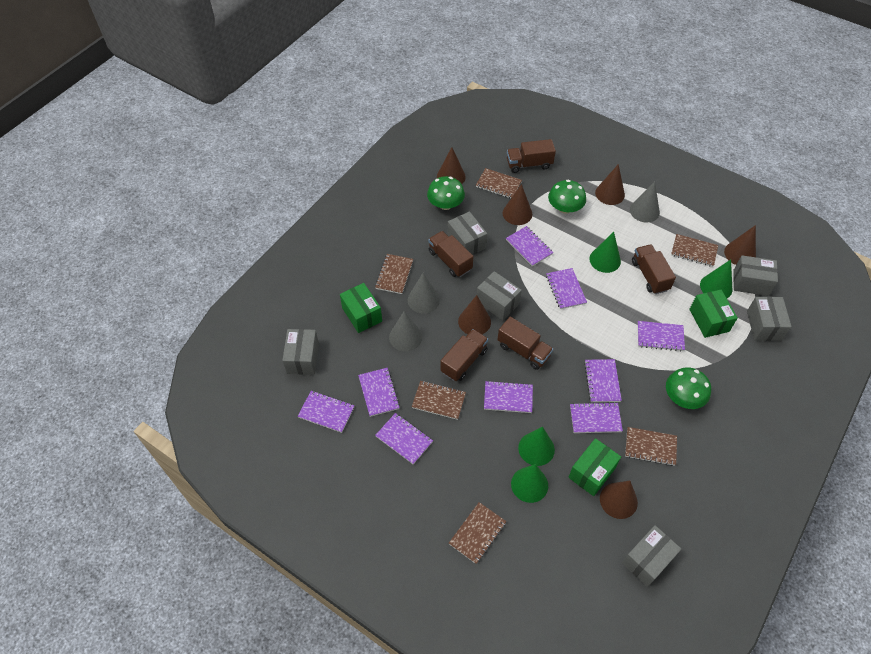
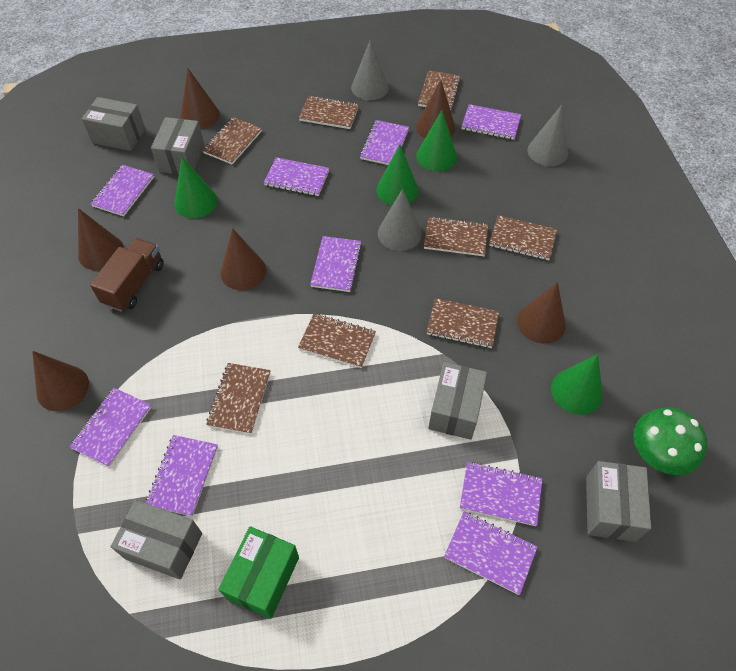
brown notebook: [375,254,413,294] [412,381,466,420] [449,502,507,564] [476,168,522,199] [625,427,677,466] [671,234,718,267] = 6 -> [202,117,262,164] [206,363,271,434] [298,313,376,368] [299,95,359,129] [418,70,461,110] [424,216,488,256] [427,298,499,348] [489,215,557,260] = 8
brown truck: [428,231,473,277] [441,329,488,381] [497,317,553,370] [507,139,556,173] [632,244,676,294] = 5 -> [90,238,164,312] = 1
green box: [340,283,382,333] [568,438,621,496] [689,290,738,338] = 3 -> [218,526,299,619] = 1
green mushroom: [427,176,465,210] [548,180,586,214] [666,367,711,409] = 3 -> [633,407,707,475] = 1
grey box: [282,329,319,375] [447,211,487,255] [477,271,522,321] [622,525,681,587] [733,255,778,296] [747,297,792,341] = 6 -> [82,97,146,151] [110,500,202,580] [151,117,205,174] [428,362,487,440] [586,461,651,542] = 5

